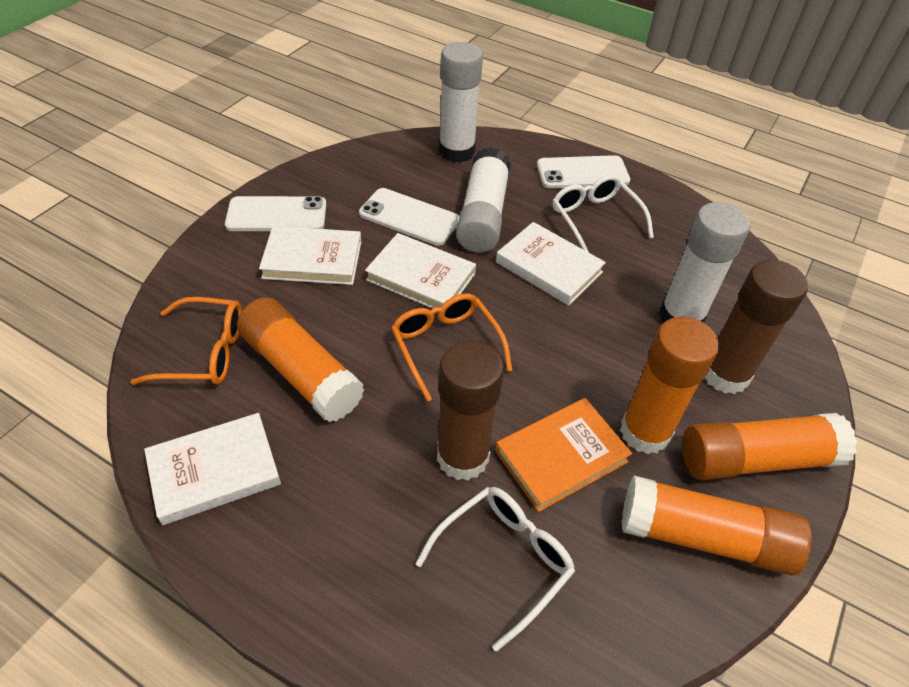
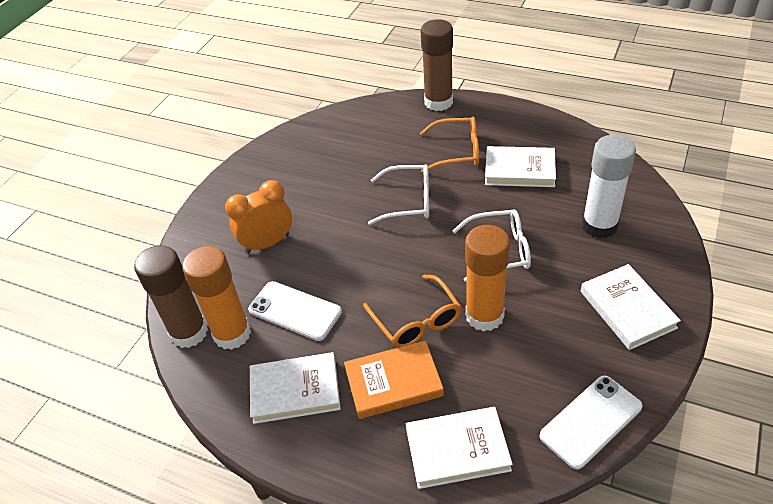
orange clock: none = 0 -> [225,180,292,254] = 1
orange glue stick: [237,297,364,422] [620,316,719,454] [622,476,811,575] [682,413,857,480] = 4 -> [182,246,251,350] [465,225,510,332] = 2
white glue stick: [439,42,483,163] [456,147,511,253] [659,202,750,323] = 3 -> [582,135,636,238] = 1
white phone: [225,196,327,231] [359,188,459,246] [537,155,630,189] = 3 -> [248,281,342,341] [540,375,642,469] = 2

